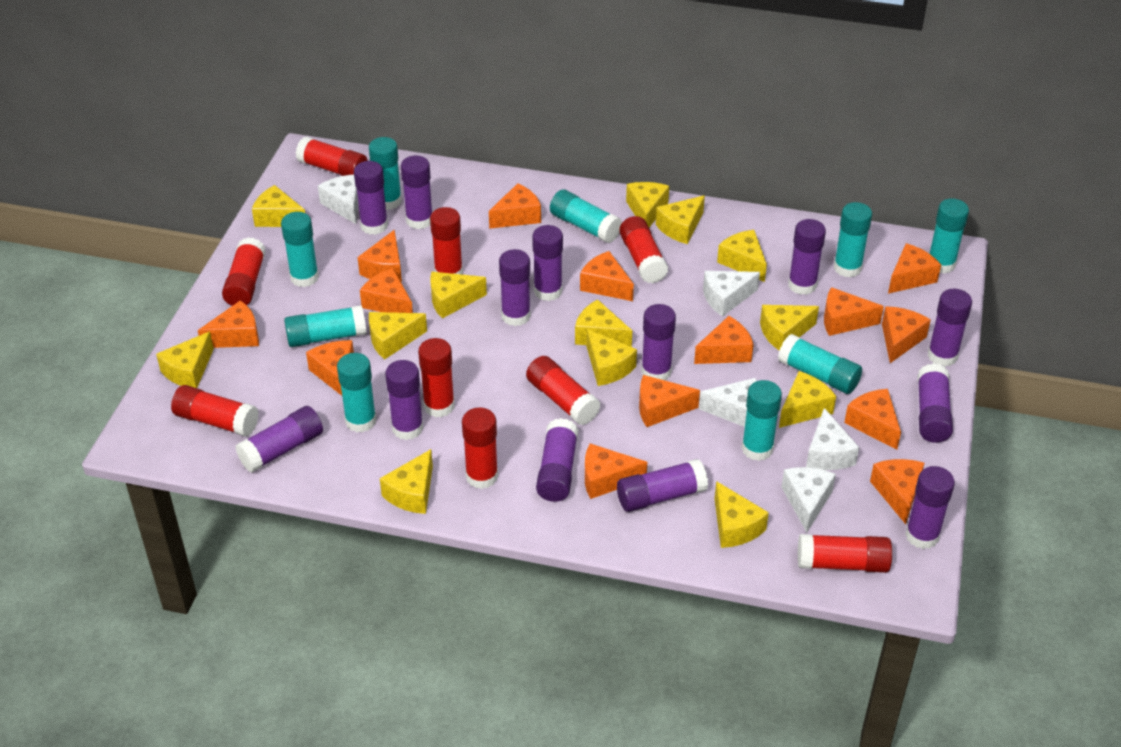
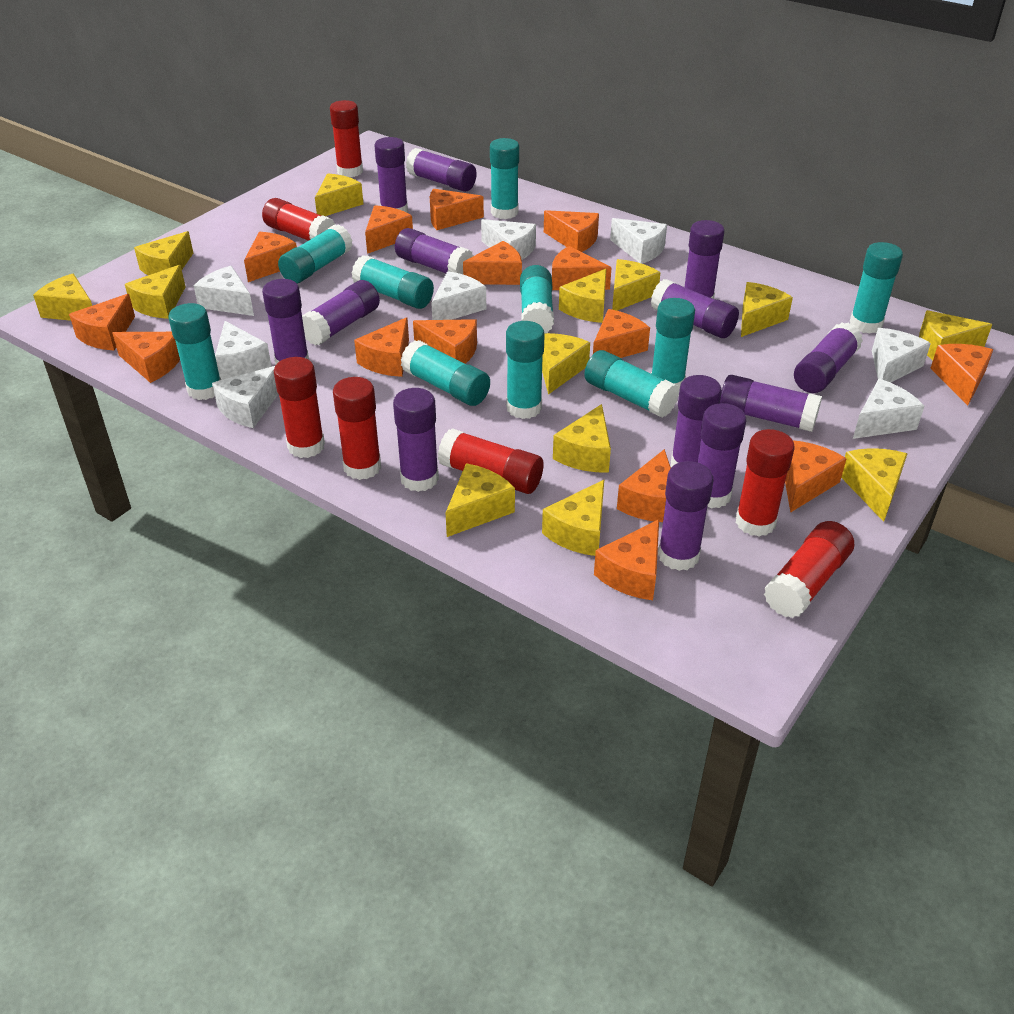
orange cheese: [198,301,259,348] [306,340,354,396] [358,230,402,282] [360,268,413,313] [489,183,541,229] [580,251,634,301] [585,443,647,499] [639,375,700,427] [694,316,754,364] [824,287,884,336] [844,389,901,450] [870,459,924,524] [882,307,931,363] [888,243,941,294] = 14 -> [69,294,135,350] [112,332,180,383] [244,232,297,282] [354,317,409,377] [365,205,413,254] [413,319,477,364] [430,189,484,230] [463,241,522,285] [544,210,599,252] [552,246,612,290] [593,309,650,358] [594,519,659,600] [617,449,671,522] [785,440,847,513] [930,344,993,406] = 15
red glue stick: [171,385,259,437] [222,237,266,306] [296,136,368,176] [418,338,455,417] [430,207,463,274] [462,407,498,489] [526,356,601,425] [619,216,668,284] [798,534,892,573] = 9 -> [262,198,335,241] [274,357,325,458] [330,100,363,177] [333,377,381,480] [438,428,544,494] [736,429,795,536] [764,521,854,618] = 7
turquoise glue stick: [281,212,319,287] [284,305,367,347] [337,353,377,433] [369,137,402,210] [550,190,622,243] [741,380,782,461] [778,334,862,394] [834,202,872,278] [929,198,969,274] = 9 -> [168,303,221,400] [278,224,353,284] [352,255,434,309] [401,340,490,406] [490,138,519,219] [506,321,545,419] [520,265,554,333] [585,350,679,418] [651,298,695,391] [850,242,903,333] = 10
white cheese: [318,175,358,224] [699,378,757,427] [703,271,760,316] [781,467,836,532] [806,408,859,470] = 5 -> [194,266,254,316] [212,366,278,428] [215,321,272,380] [431,271,486,320] [481,219,536,260] [610,218,667,264] [853,379,924,439] [872,328,931,383] = 8

